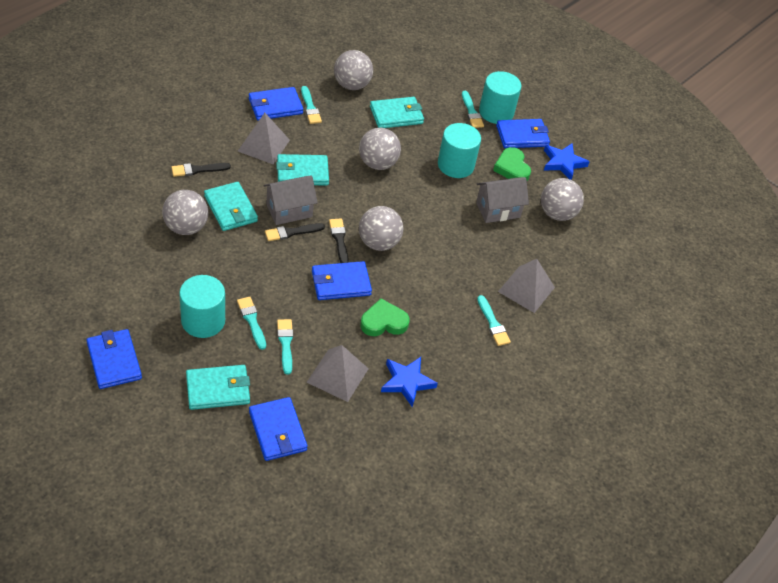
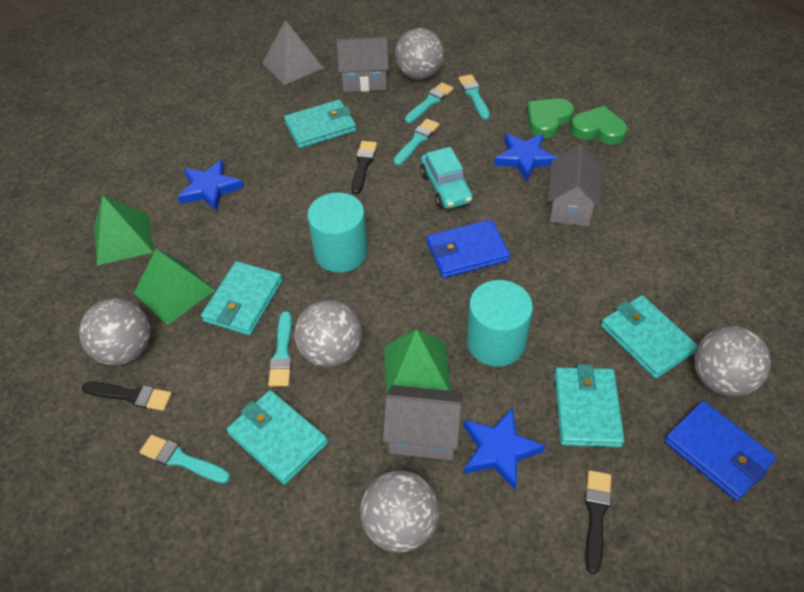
blue star: [381,357,438,407] [544,143,590,180] = 2 -> [178,159,244,212] [464,408,545,490] [494,133,557,181] = 3
blue wallet: [86,329,142,389] [249,87,303,120] [249,397,308,461] [312,261,372,300] [496,119,550,148] = 5 -> [427,219,510,278] [664,401,776,501] = 2
green pyramid: none = 0 -> [94,195,154,265] [134,249,215,325] [384,329,451,393] = 3
grey house: [264,175,318,225] [476,177,529,223] = 2 -> [336,37,389,92] [383,385,463,460] [548,144,602,226] = 3
grey pyramid: [238,113,290,164] [306,345,369,402] [498,259,555,313] = 3 -> [262,20,323,85] = 1
turquoise car: none = 0 -> [420,147,473,209] = 1
turquoise cylinder: [179,275,225,338] [438,123,481,178] [479,71,521,124] = 3 -> [307,192,368,273] [466,280,533,367] = 2
turquoise wallet: [186,365,250,410] [204,182,258,231] [276,154,329,186] [370,97,424,128] = 4 -> [201,261,283,335] [227,390,328,485] [284,100,356,148] [554,364,625,447] [601,295,698,379] = 5

